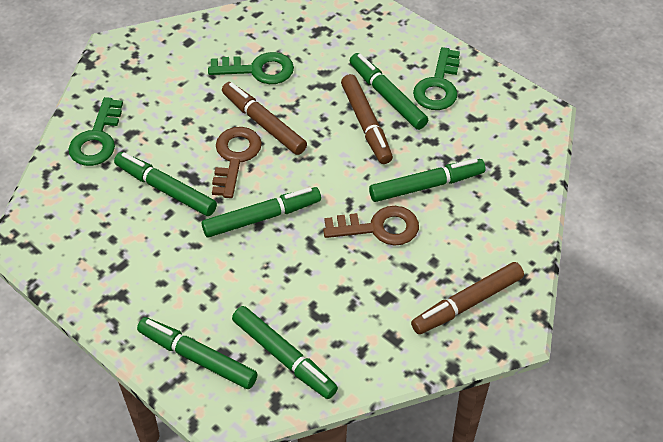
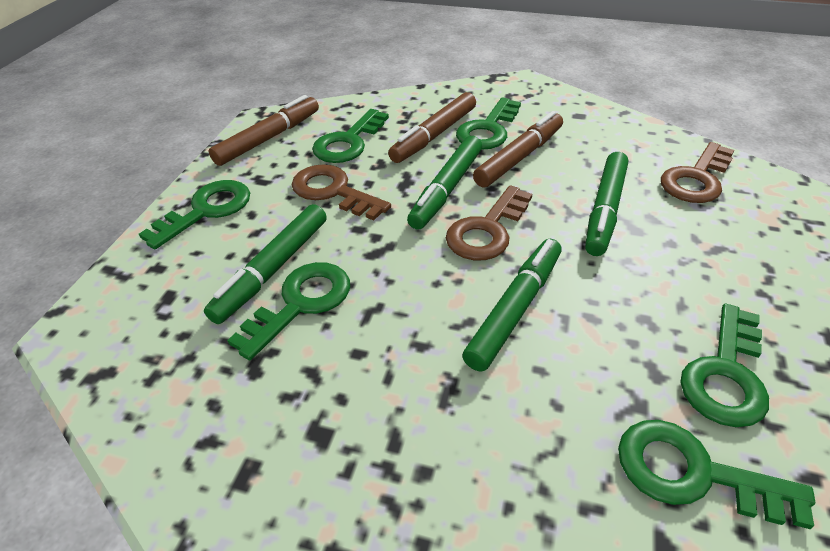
brown key: [212,127,262,198] [323,206,419,246] = 2 -> [291,164,391,220] [446,185,532,260] [661,142,734,203] = 3
green key: [68,97,123,166] [208,52,294,84] [413,47,460,110] = 3 -> [139,180,250,249] [227,262,350,360] [312,109,389,163] [456,97,521,150] [618,420,815,529] [681,304,769,427] = 6
green marker: [114,152,217,216] [137,317,257,389] [202,187,321,238] [232,306,338,399] [350,53,428,130] [369,158,486,202] = 6 -> [204,204,327,324] [407,136,482,230] [462,239,562,371] [585,152,628,256] = 4

